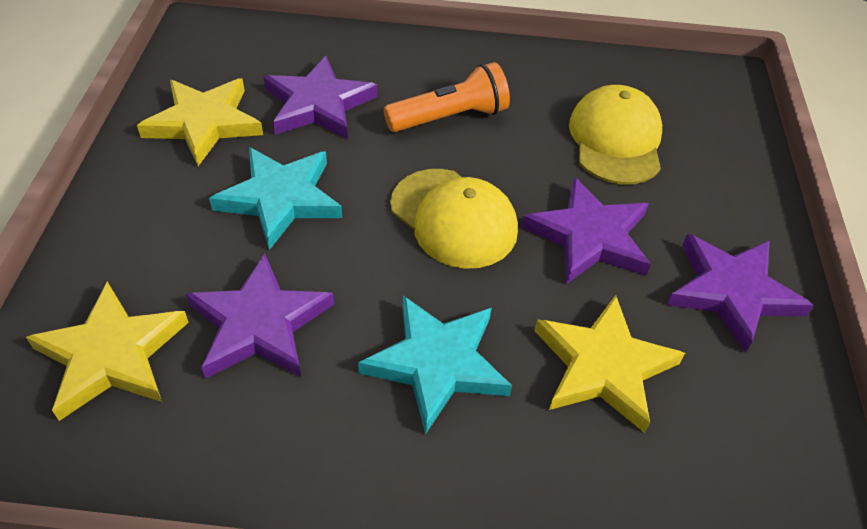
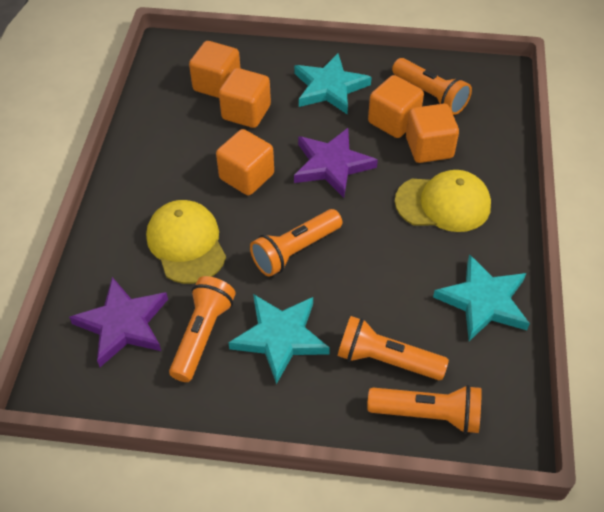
orange cube: none = 0 -> [189,41,241,98] [216,129,274,195] [219,68,271,128] [368,75,424,138] [406,104,459,163] = 5
orange flashlight: [384,62,510,132] = 1 -> [169,276,235,382] [250,209,342,277] [338,316,449,380] [367,385,482,434] [392,58,472,115] = 5
purple star: [186,253,334,378] [263,56,378,140] [522,177,651,284] [667,234,813,353] = 4 -> [69,277,168,367] [294,128,378,198] = 2
turquoise star: [209,147,342,250] [358,295,512,434] = 2 -> [228,294,330,384] [294,53,372,114] [433,254,530,341] = 3
yellow star: [26,282,189,421] [137,78,263,166] [535,295,685,433] = 3 -> none = 0

